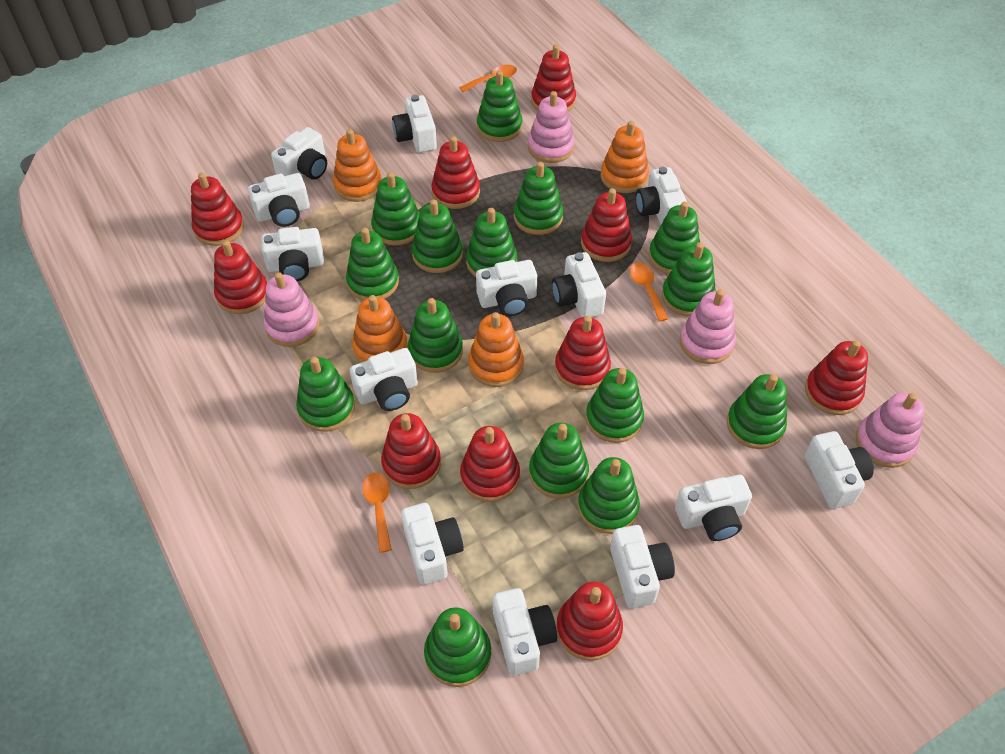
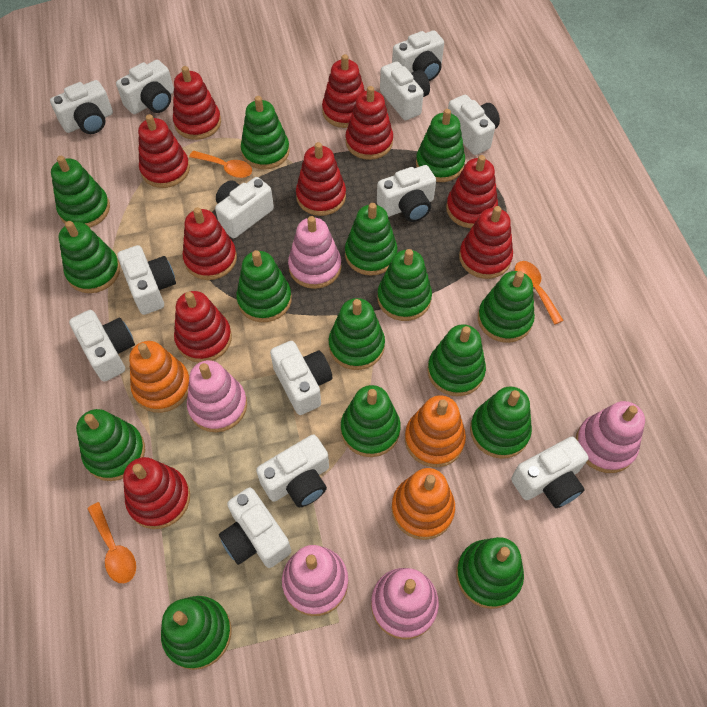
orange stacking toy: [333,129,382,202] [352,295,408,363] [468,312,524,387] [600,121,649,193] = 4 -> [129,341,189,413] [391,468,455,540] [405,395,466,467] = 3
pink stacking toy: [264,272,319,347] [528,91,575,163] [680,289,736,364] [856,392,924,468] = 4 -> [187,360,247,432] [282,545,348,616] [288,216,341,289] [371,568,439,640] [576,401,645,473] = 5

